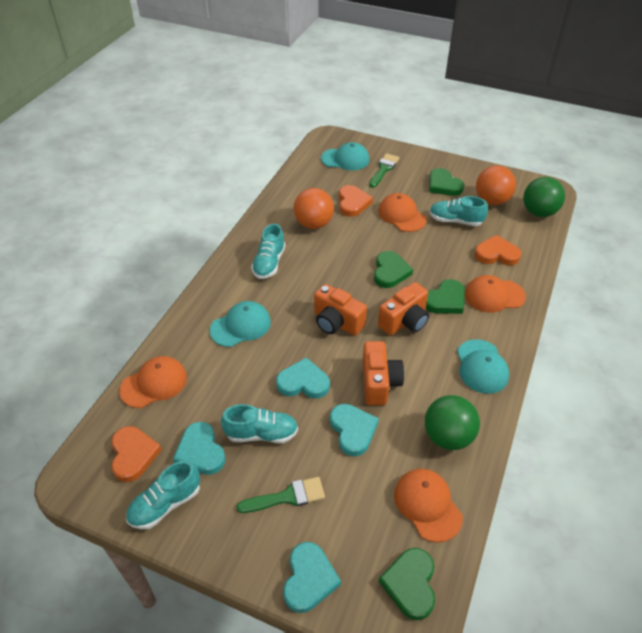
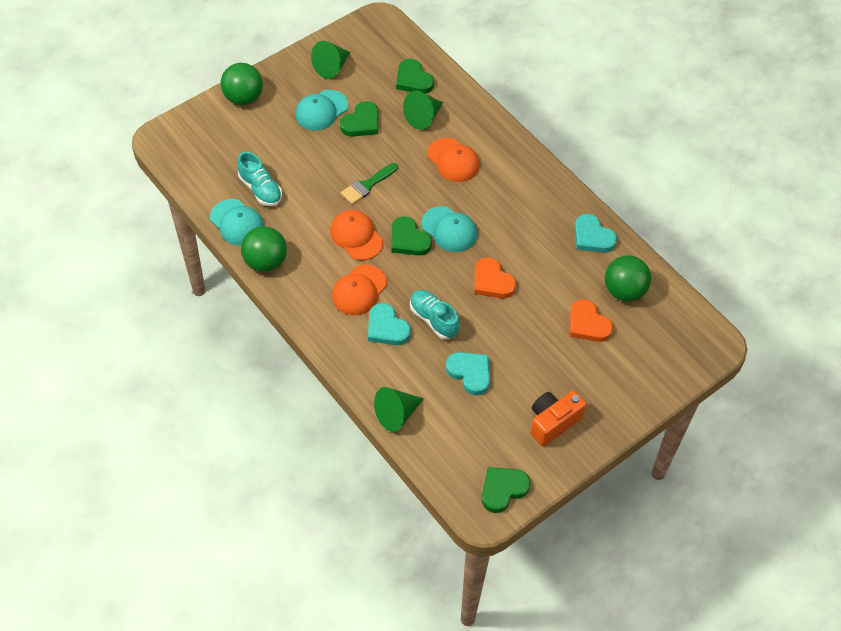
green ball: [425,395,480,450] [523,177,565,217] = 2 -> [221,63,263,105] [241,226,287,272] [605,255,651,301] = 3
green brush: [237,477,325,513] [369,153,400,188] = 2 -> [341,163,398,204] = 1
green cone: none = 0 -> [311,41,351,79] [374,387,424,432] [403,91,443,130] = 3
orange ball: [294,188,334,229] [476,165,516,205] = 2 -> none = 0
orange camera: [314,284,367,336] [363,341,404,405] [378,282,429,335] = 3 -> [530,391,586,446] = 1
orange cap: [119,356,187,408] [378,193,427,232] [394,469,463,543] [465,275,526,313] = 4 -> [330,210,383,260] [332,264,387,315] [427,138,479,182] = 3
orange heart: [111,426,162,482] [339,185,373,217] [474,235,521,265] = 3 -> [474,257,516,298] [570,299,613,342] = 2
turquoise heart: [173,422,226,475] [276,357,330,399] [283,542,341,613] [330,404,379,456] = 4 -> [368,303,411,345] [446,352,490,395] [575,214,617,253] = 3
turquoise shoe: [126,461,200,530] [221,404,298,443] [251,224,285,279] [429,196,488,226] = 4 -> [237,152,282,206] [410,290,460,339] = 2

